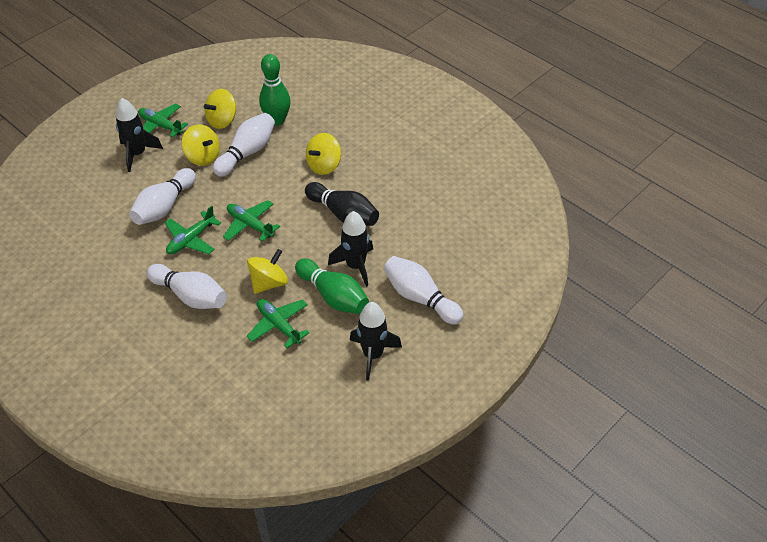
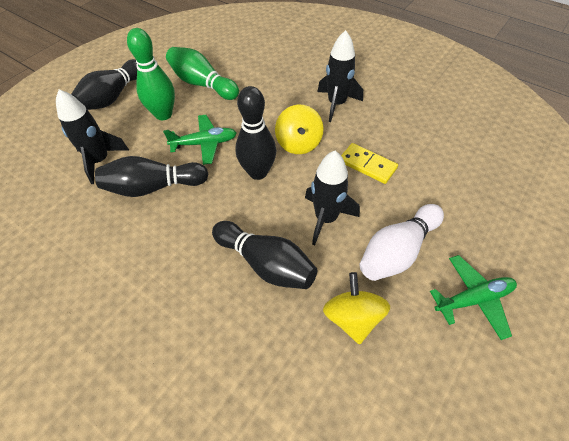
black bowling pin: [305,182,379,226] = 1 -> [71,59,137,110] [95,156,208,197] [212,221,317,289] [235,86,276,180] = 4
green plane: [138,103,188,138] [165,206,221,254] [223,200,280,242] [247,299,309,348] = 4 -> [163,115,236,165] [430,255,517,340] = 2
white bowling pin: [129,168,196,225] [147,264,227,309] [213,113,275,177] [384,256,463,324] = 4 -> [359,204,444,281] = 1
yellow domino: none = 0 -> [341,143,398,184] = 1
yellow spinning top: [182,124,220,166] [204,89,236,129] [247,249,288,294] [306,133,341,175] = 4 -> [275,105,323,154] [323,272,390,345] = 2

